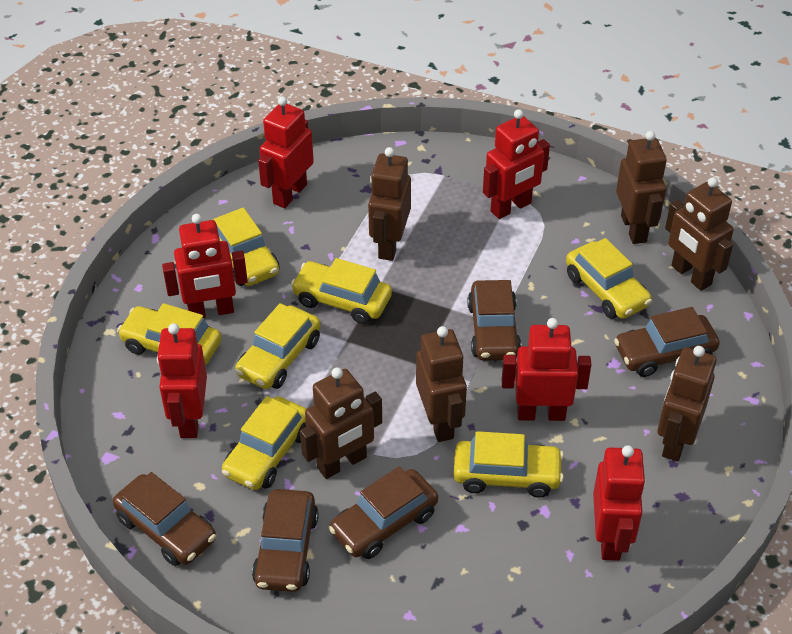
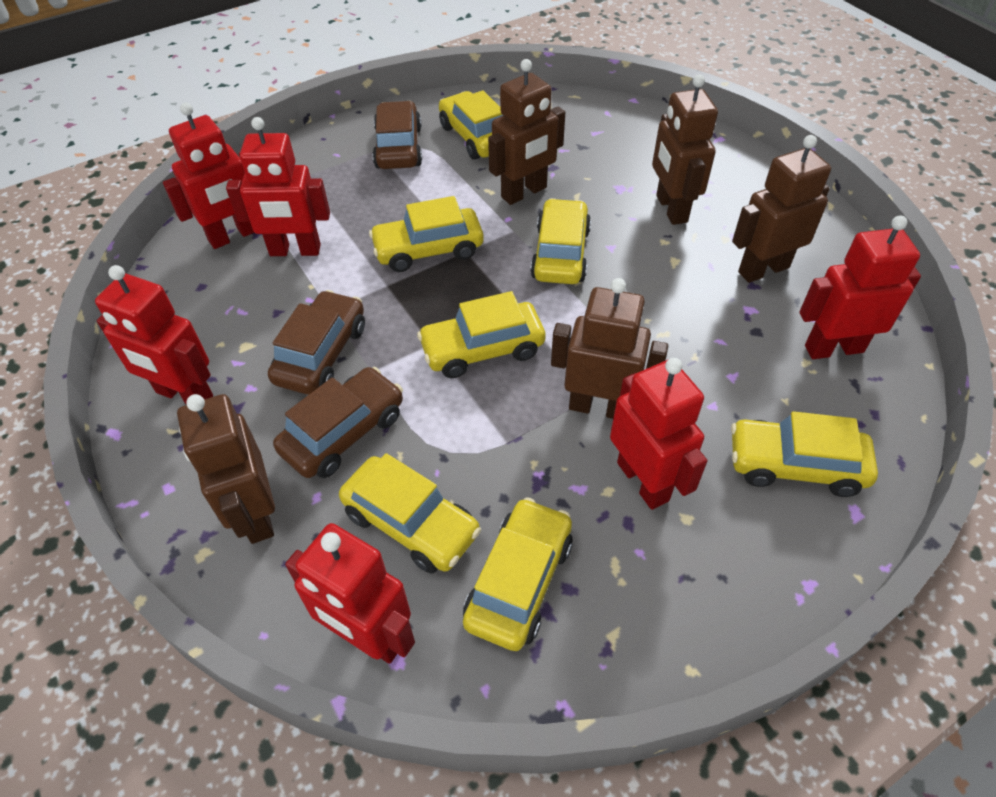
brown car: [113,472,216,566] [252,489,319,592] [328,466,438,559] [467,280,521,361] [614,307,720,377] = 5 -> [268,290,365,395] [273,367,403,478] [372,101,422,169] = 3
brown robot: [300,368,382,479] [368,147,411,261] [416,326,467,442] [616,131,667,244] [657,346,717,462] [665,177,734,291] = 6 -> [177,394,275,544] [488,59,565,205] [551,278,668,419] [652,75,718,225] [732,135,831,283] = 5

